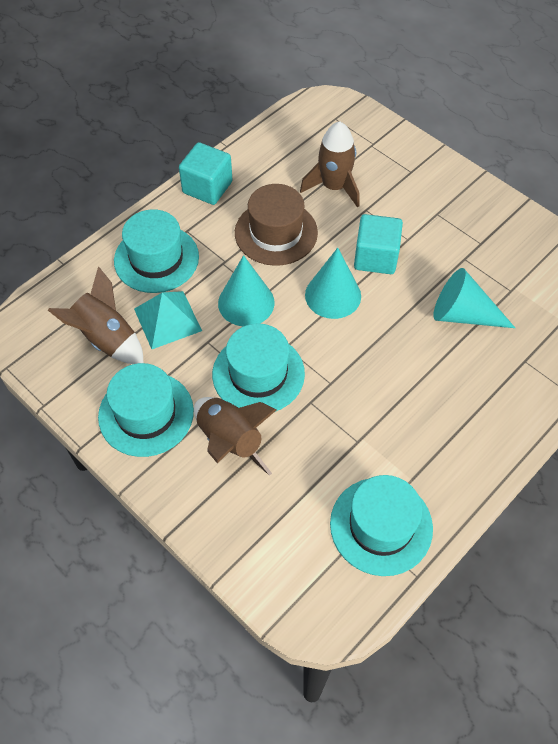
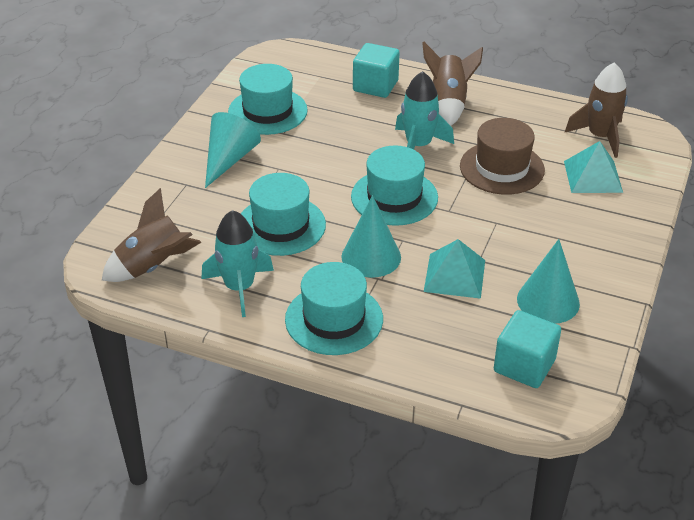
turquoise pyramid: [134,291,202,349] = 1 -> [424,239,485,299] [564,141,623,193] = 2
turquoise rocket: none = 0 -> [201,210,274,317] [395,71,454,150] = 2

